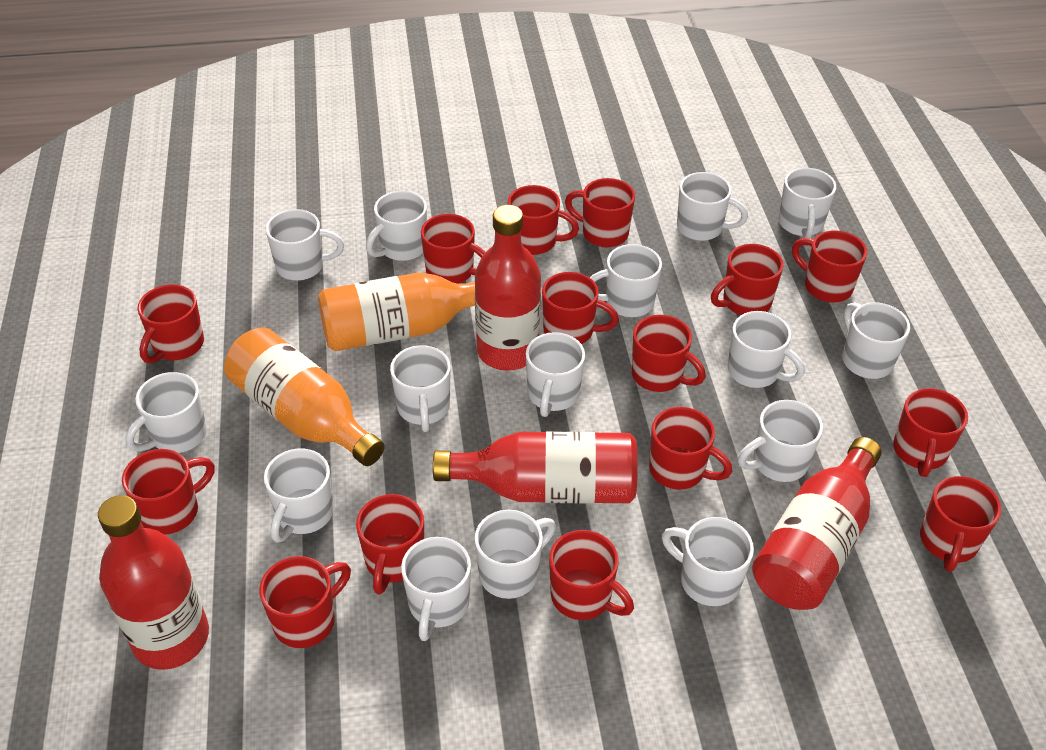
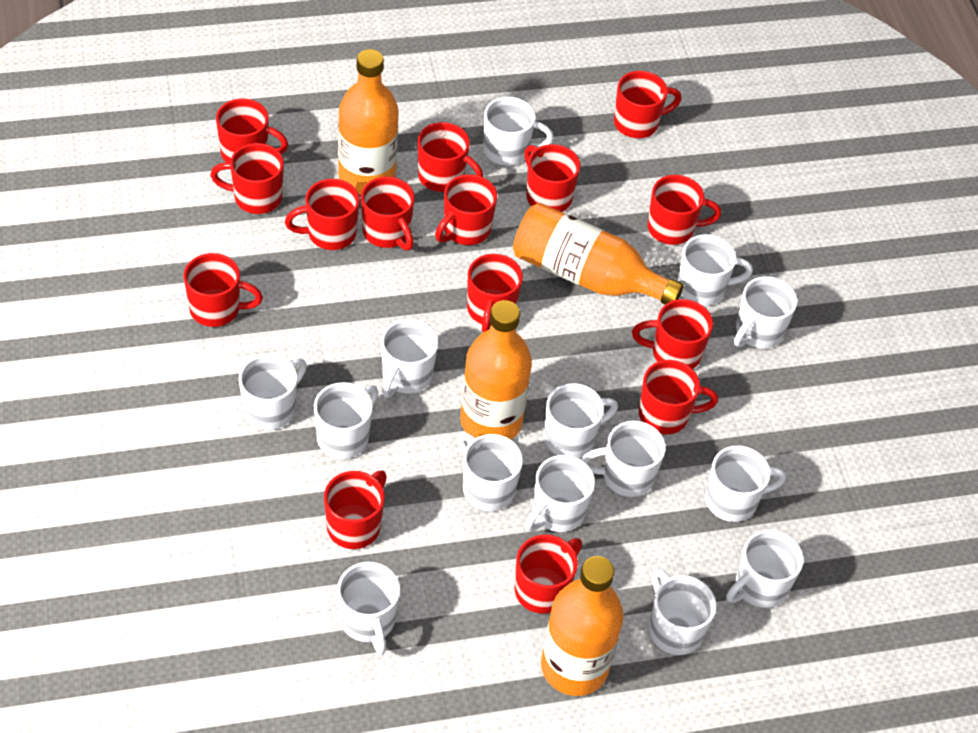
orange bottle: [224,327,385,466] [318,272,475,351] = 2 -> [338,49,399,194] [460,300,532,439] [513,203,684,304] [541,556,624,696] = 4
red bottle: [98,495,209,670] [433,431,638,504] [475,205,541,371] [752,437,882,610] = 4 -> none = 0
white mug: [126,372,207,453] [264,449,334,542] [266,209,344,281] [366,191,427,261] [390,345,451,432] [401,537,471,641] [474,510,556,599] [526,332,585,417] [590,244,662,317] [662,517,754,606] [677,172,748,241] [728,311,805,388] [738,400,823,482] [779,168,836,238] [843,302,910,379] = 15 -> [239,354,307,430] [314,382,378,459] [337,562,400,655] [381,319,438,398] [459,433,523,511] [483,97,554,165] [525,455,595,532] [544,383,618,458] [581,421,666,497] [649,569,716,655] [678,234,753,306] [705,445,786,522] [726,530,804,608] [734,276,797,349] = 14

